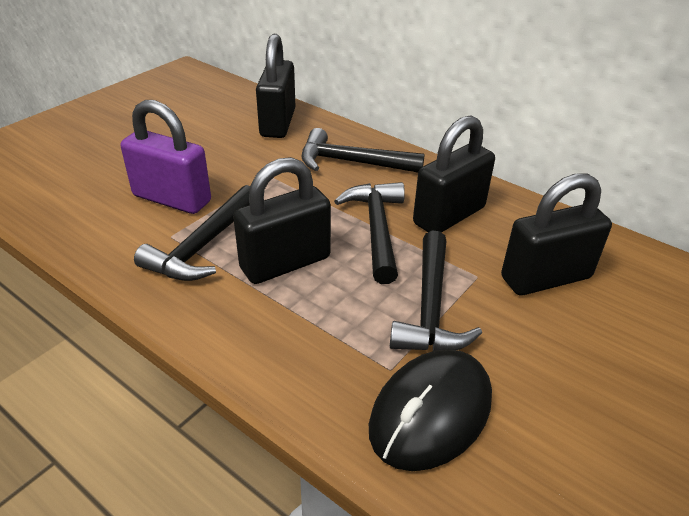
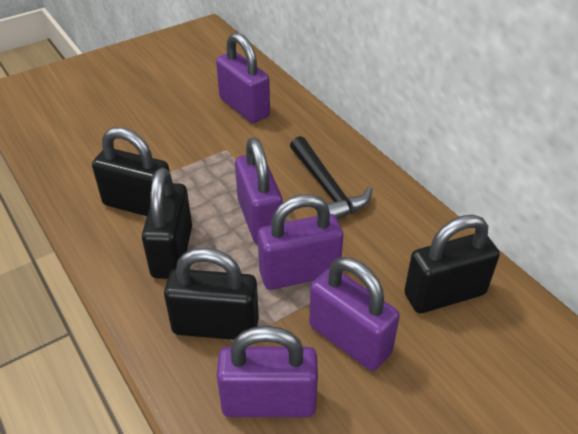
black hammer: [134,185,250,281] [301,128,425,173] [334,182,405,284] [390,231,482,351] = 4 -> [290,136,372,219] = 1
black mouse: [369,349,492,471] = 1 -> none = 0
purple padlock: [121,100,211,214] = 1 -> [216,32,270,123] [217,326,318,417] [235,138,283,245] [258,194,343,290] [309,257,400,371] = 5

